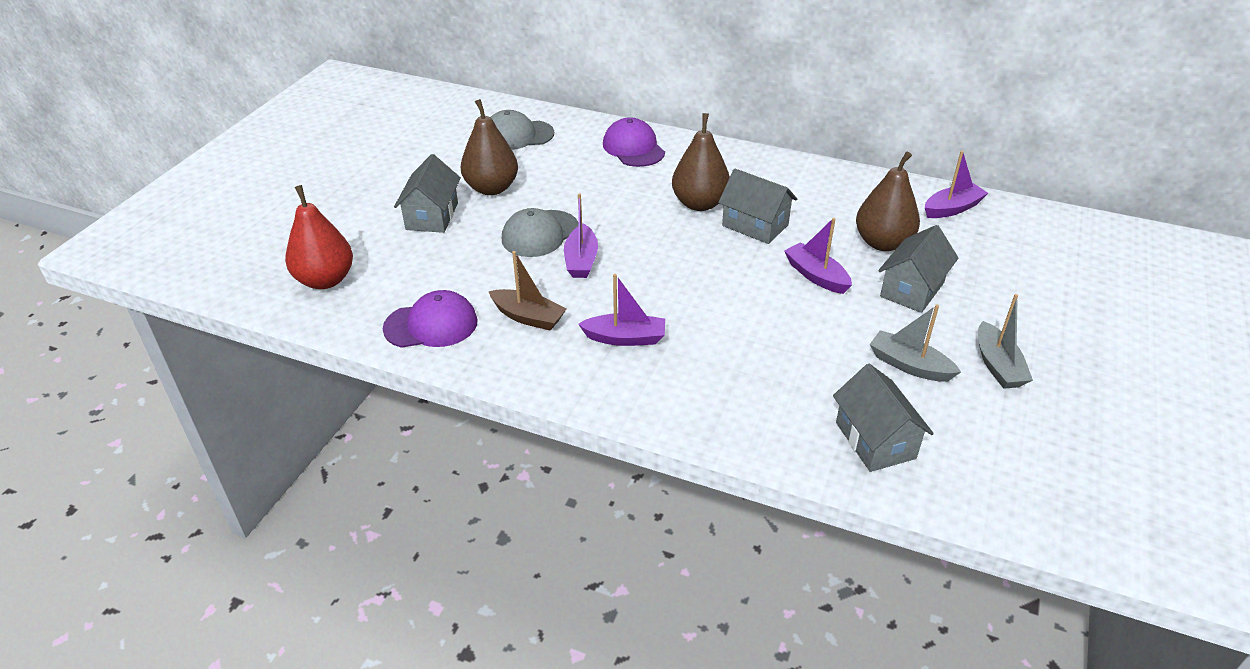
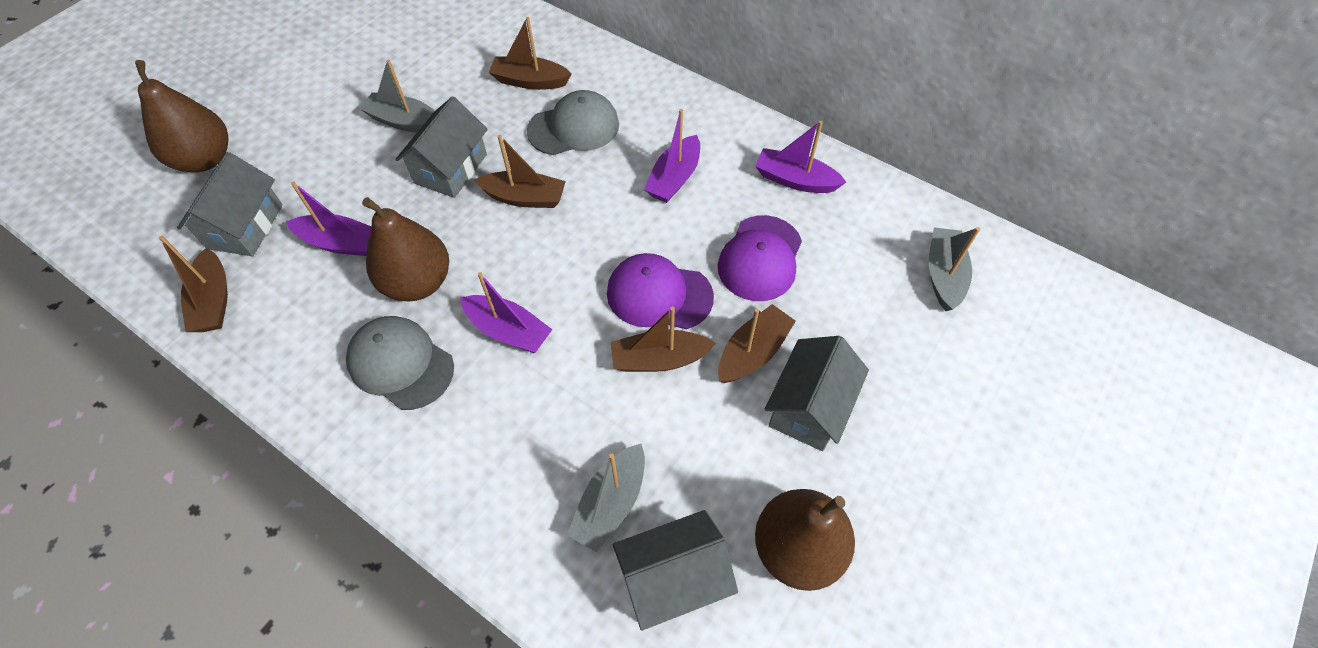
brown boat: [488,251,566,330] = 1 -> [159,236,228,332] [474,135,566,208] [489,17,571,90] [611,307,716,372] [718,304,796,383] = 5
grey boat: [870,305,961,382] [978,294,1033,389] = 2 -> [359,59,435,132] [567,444,645,552] [929,227,980,311] = 3
red pear: [285,185,353,289] = 1 -> none = 0

